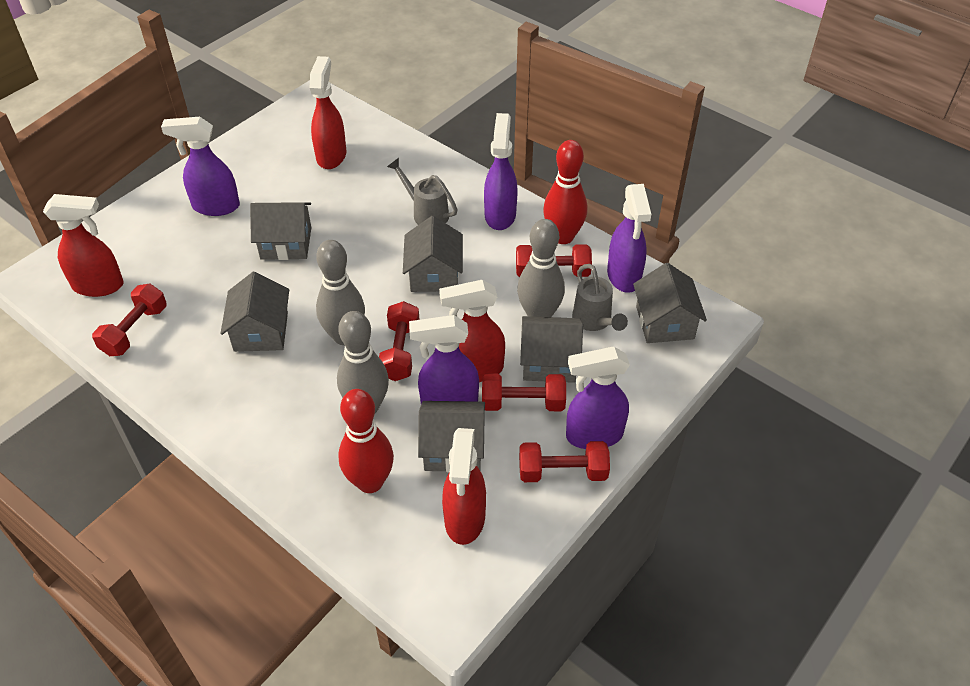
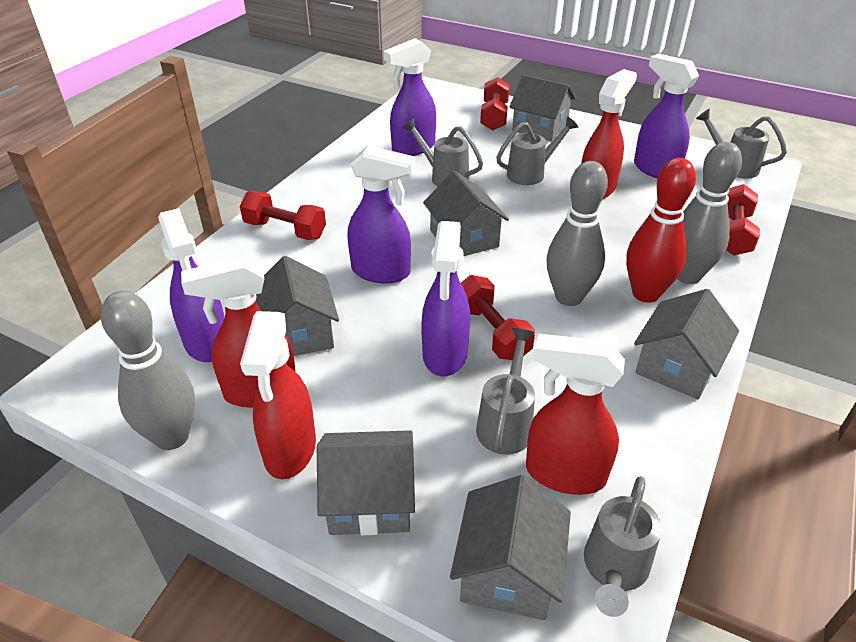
grey watering can: [387,158,458,225] [572,264,628,331] = 2 -> [403,118,483,186] [476,328,535,455] [496,116,578,185] [584,476,662,617] [696,109,787,179] = 5
red bowling pin: [338,389,394,493] [543,140,587,244] = 2 -> [626,158,696,303] = 1
red dumbbell: [92,284,167,356] [379,301,420,381] [482,374,566,411] [516,244,592,277] [519,441,610,482] = 5 -> [240,191,326,240] [461,275,535,360] [480,77,510,131] [726,184,760,256] = 4

